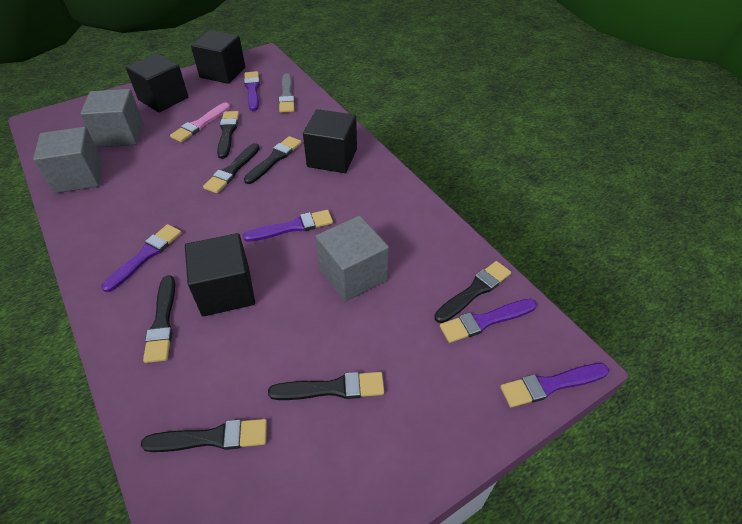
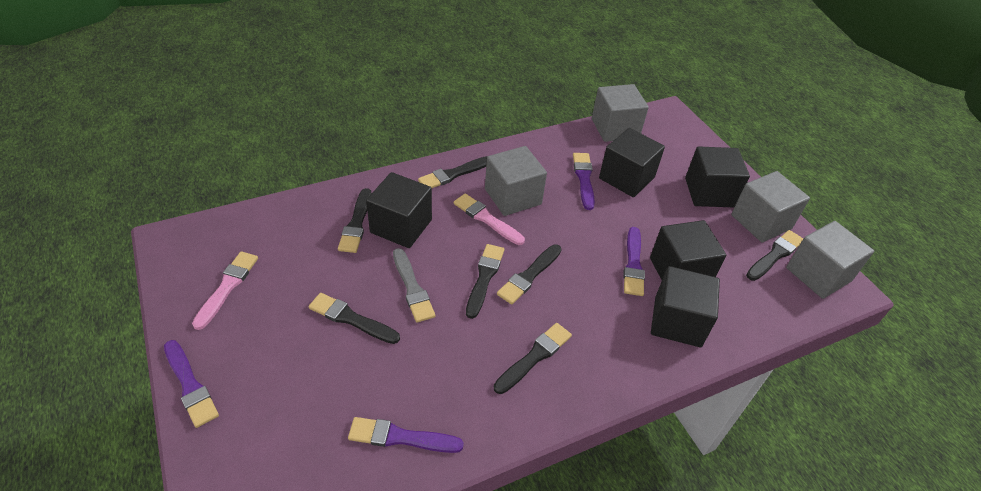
black cube: [126,53,188,112] [185,233,255,317] [191,30,245,84] [303,109,357,173] = 4 -> [366,172,432,248] [599,128,665,197] [650,220,727,280] [651,266,720,347] [685,146,750,207] = 5
grey cube: [33,127,103,193] [80,89,144,148] [316,215,389,302] = 3 -> [485,146,547,216] [592,84,649,142] [731,171,810,242] [786,221,874,299] = 4
pink brush: [170,103,230,142] = 1 -> [192,251,258,330] [454,193,525,245] = 2
purple brush: [101,224,182,292] [243,210,333,242] [244,71,260,111] [440,299,537,343] [500,363,609,408] = 5 -> [164,340,219,428] [348,417,464,453] [573,153,595,210] [623,227,645,296] = 4

